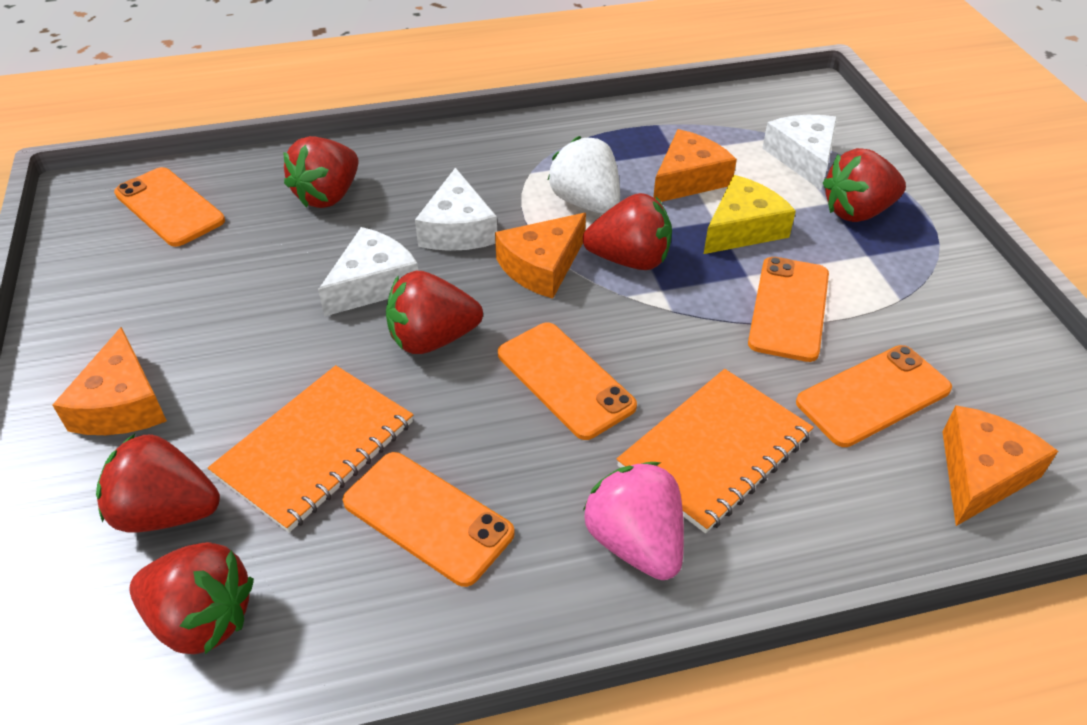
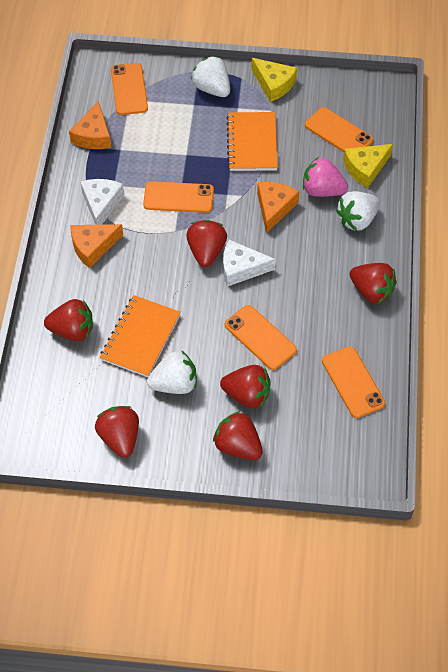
orange cheese: [53,327,167,435] [495,213,586,299] [653,129,737,202] [943,405,1058,526] = 4 -> [69,101,111,149] [70,224,123,268] [257,182,299,233] = 3
white cheese: [318,227,418,317] [415,167,497,251] [762,115,837,190] = 3 -> [80,179,124,225] [223,240,276,287] = 2
white strawberry: [548,136,620,214] = 1 -> [147,350,197,394] [191,56,230,97] [336,191,380,231] = 3
yellow cheese: [704,175,796,254] = 1 -> [251,58,297,102] [343,144,393,188] = 2

